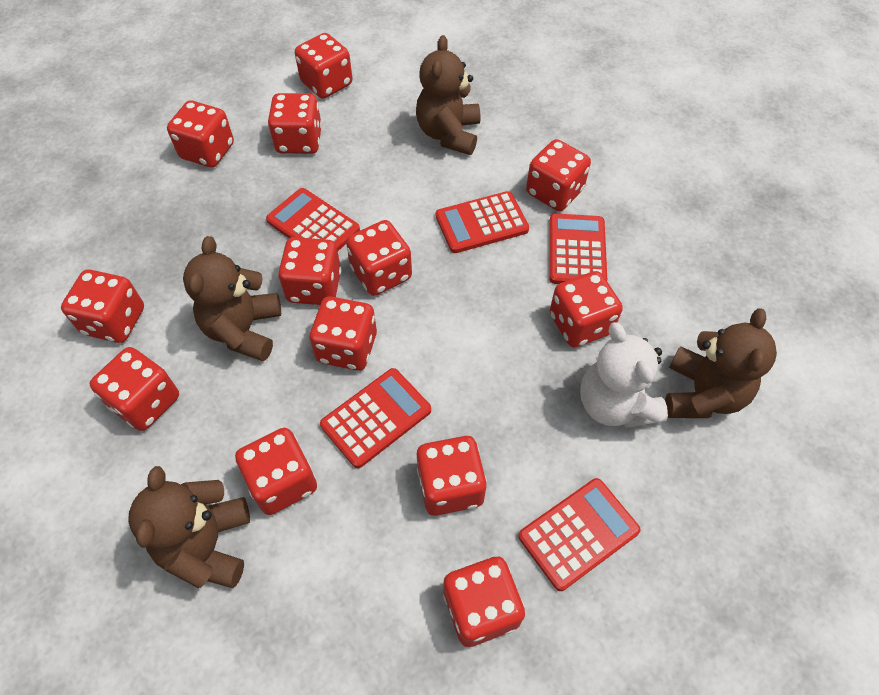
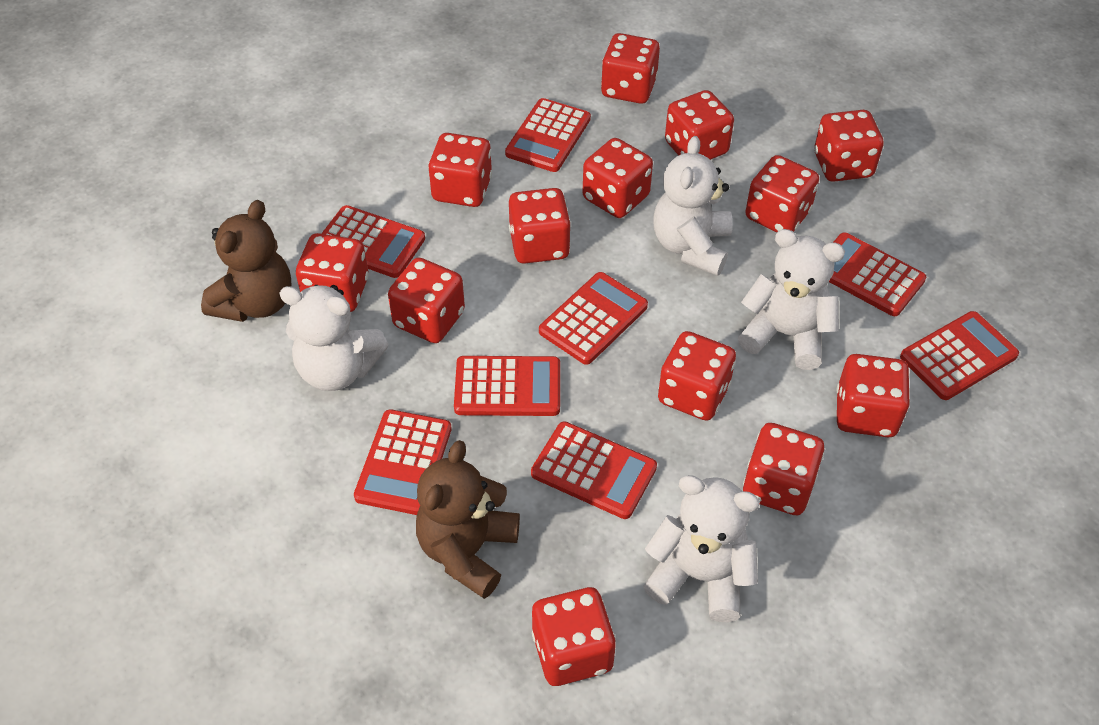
brown teddy bear: [128,466,250,588] [183,236,281,361] [416,35,480,155] [665,308,777,418] = 4 -> [201,200,292,322] [416,440,520,599] = 2
red calculator: [266,188,360,251] [320,368,431,468] [436,191,529,253] [518,478,640,591] [549,213,607,284] = 5 -> [321,205,425,278] [354,409,452,515] [454,356,560,416] [505,98,591,172] [531,421,657,519] [539,272,648,365] [829,233,926,316] [900,311,1019,400] = 8
white teddy bear: [580,322,668,428] = 1 -> [279,285,389,391] [643,475,760,622] [653,136,733,276] [738,229,845,370] = 4

